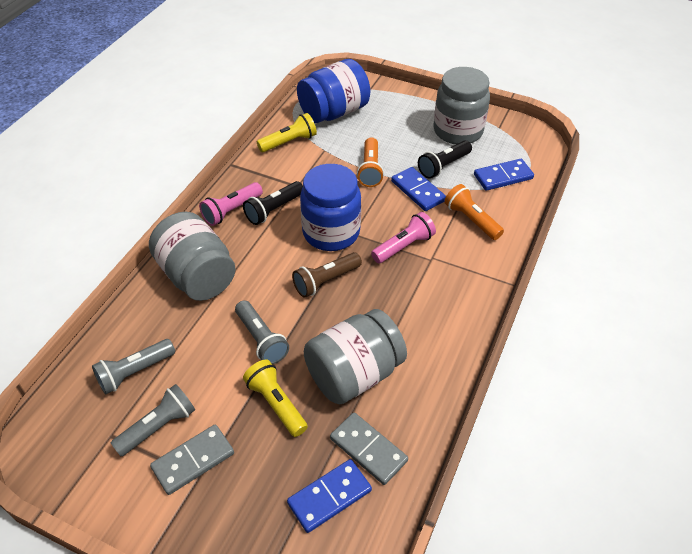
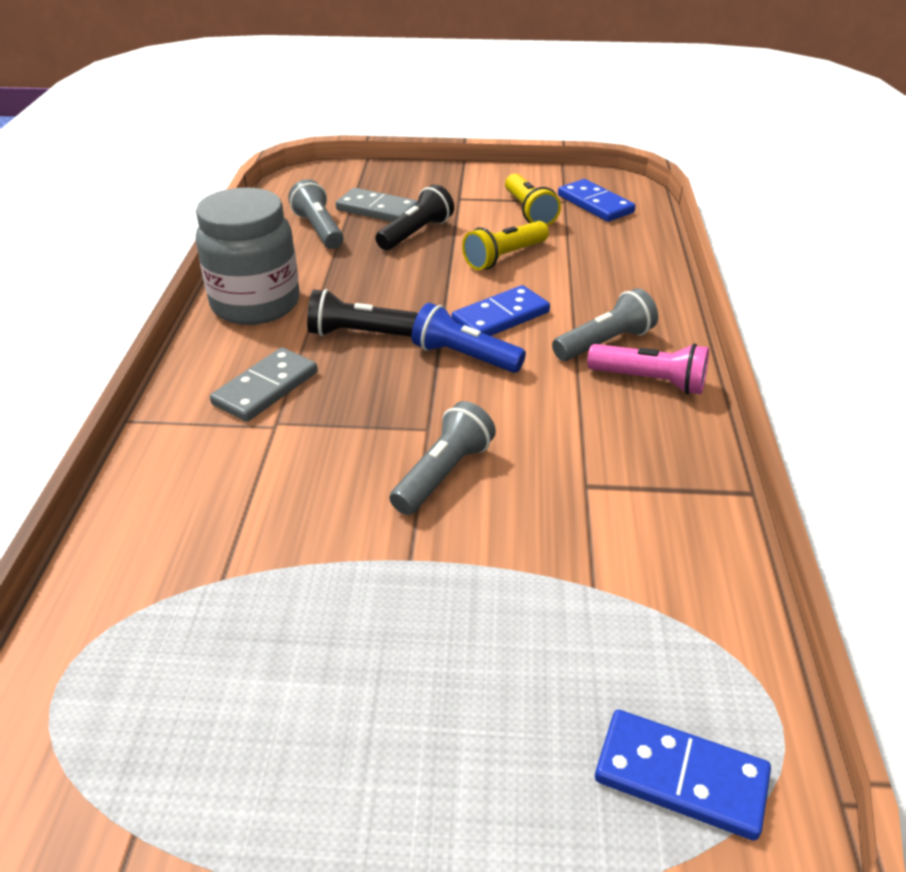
blue flashlight: none = 0 -> [412,303,526,373] = 1
blue jar: [297,59,370,123] [300,164,361,251] = 2 -> none = 0
brown flashlight: [292,252,362,298] = 1 -> none = 0
grey jar: [149,212,236,301] [304,309,407,404] [433,67,490,145] = 3 -> [196,187,299,325] = 1
orange flashlight: [357,137,384,187] [444,184,504,240] = 2 -> none = 0
pink flashlight: [199,182,263,226] [371,212,436,263] = 2 -> [587,344,709,394] = 1

